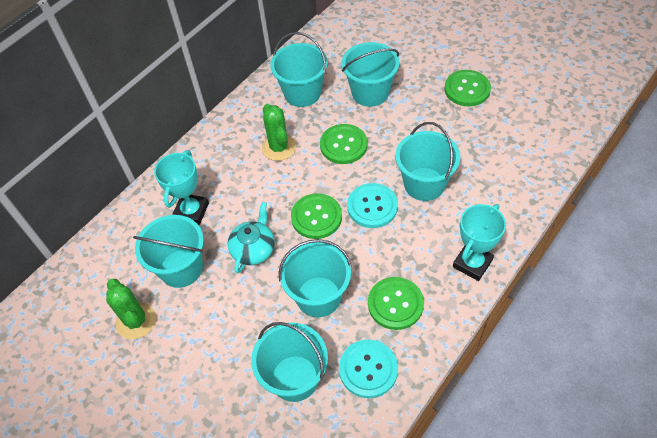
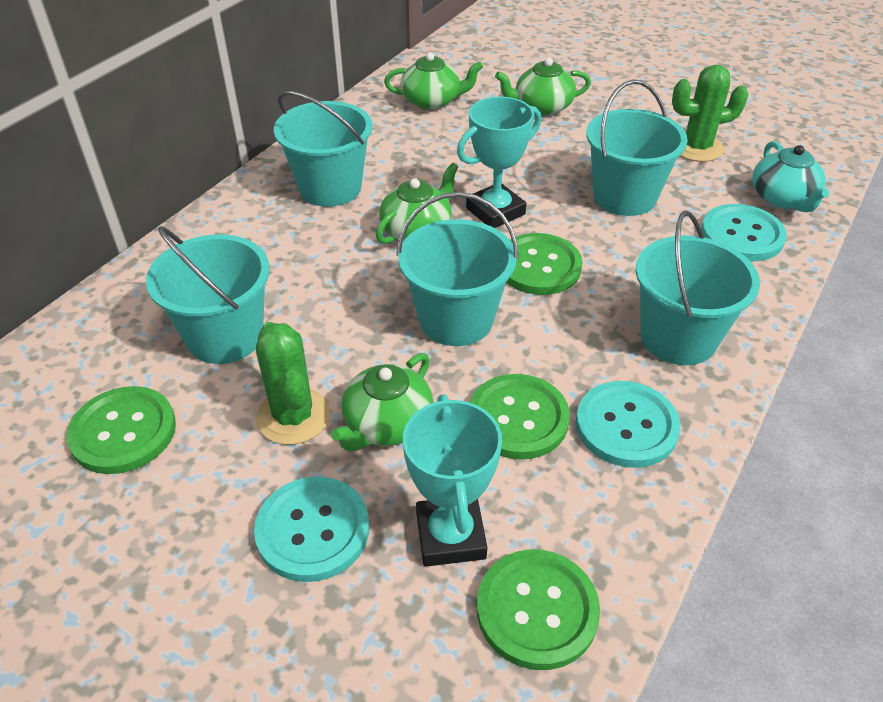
green teapot: none = 0 -> [331,353,433,452] [376,163,458,244] [384,52,483,110] [495,58,591,116] = 4
turquoise bucket: [133,215,204,288] [251,322,328,402] [270,32,328,107] [279,239,352,317] [342,42,399,107] [395,122,460,201] = 6 -> [146,226,270,364] [274,91,373,207] [396,192,519,346] [586,80,688,216] [636,211,760,365] = 5
turquoise button: [339,339,398,398] [347,183,398,228] = 2 -> [254,477,369,582] [576,381,681,468] [701,204,787,261] = 3

